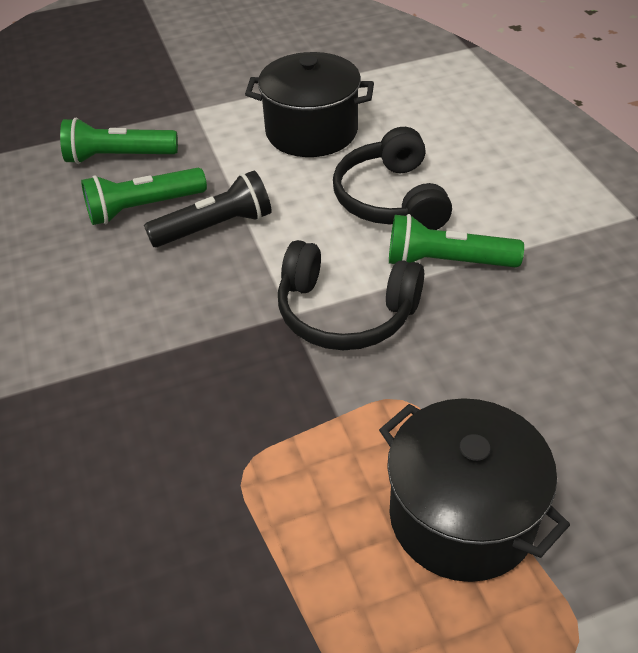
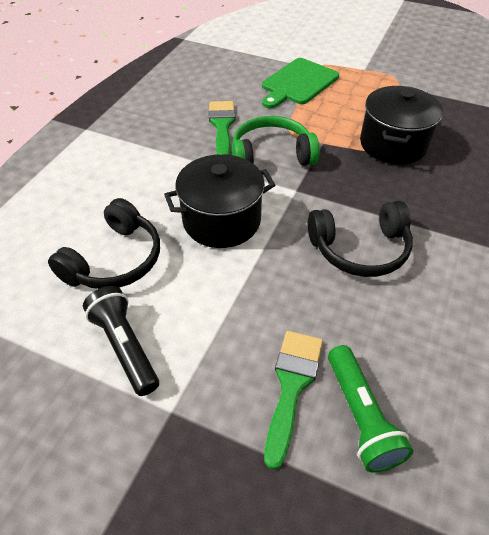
green brush: none = 0 -> [209,101,235,155] [264,331,323,470] = 2
green cutting board: none = 0 -> [262,58,339,108] = 1
green flashlight: [60,118,178,164] [81,168,207,225] [389,214,524,268] = 3 -> [328,345,414,472] = 1
green headphones: none = 0 -> [232,116,320,166] = 1

